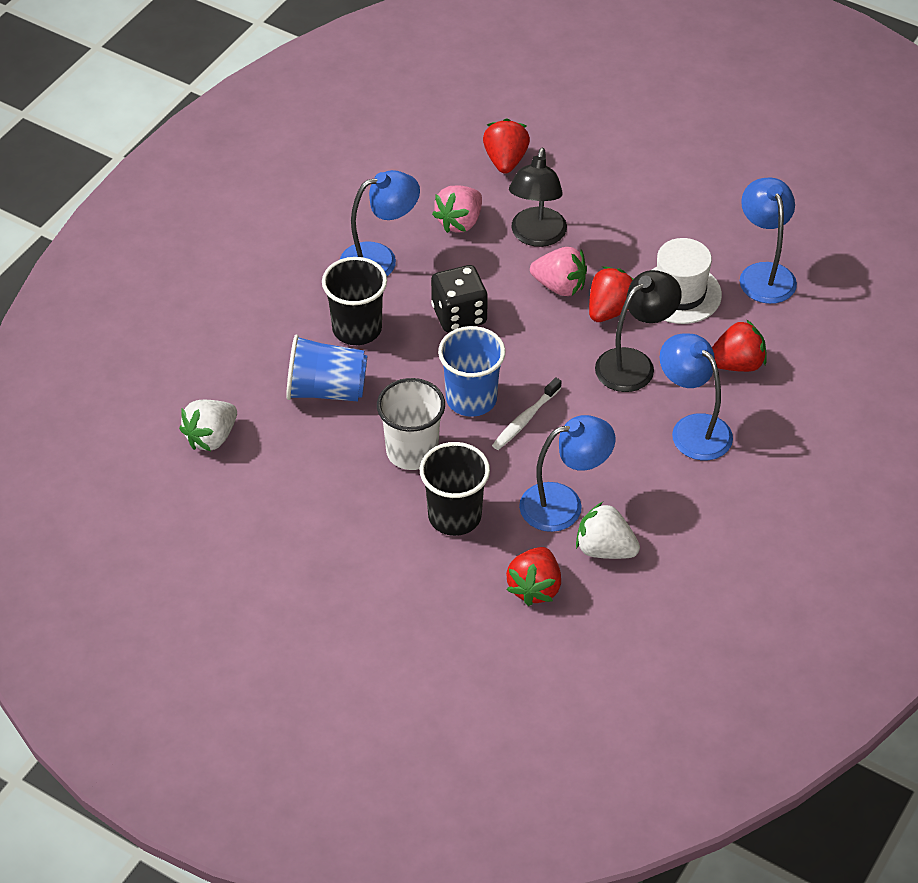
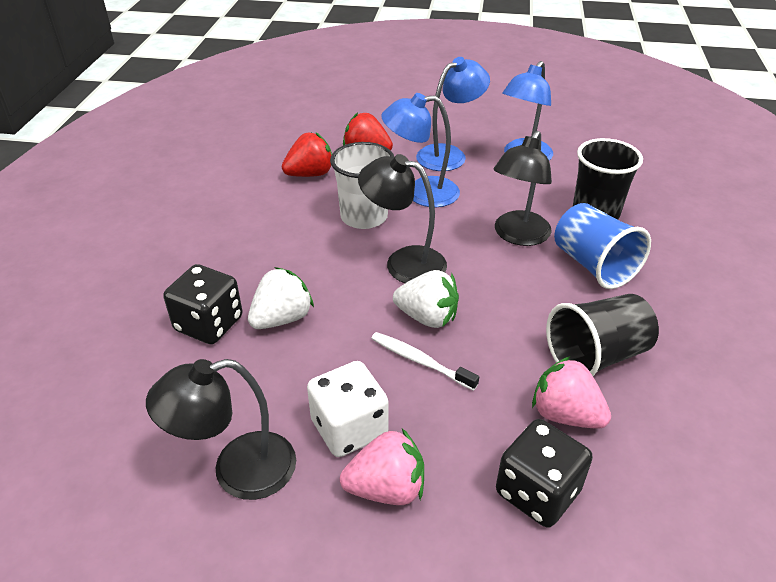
black dice: [431,265,488,332] = 1 -> [163,264,242,344] [496,419,593,528] = 2
black lamp: [509,148,567,247] [595,270,682,392] = 2 -> [146,359,296,500] [358,154,447,283] [494,131,552,246] = 3
blue cup: [286,335,367,401] [438,326,506,417] = 2 -> [554,203,651,289] = 1
blue lamp: [340,170,420,276] [519,415,615,532] [660,333,733,460] [740,178,797,304] = 4 -> [381,93,460,207] [416,57,490,171] [502,61,553,160] = 3
red strawberry: [483,118,530,174] [506,547,561,606] [589,266,633,322] [712,319,766,372] = 4 -> [282,133,332,177] [343,113,393,150] = 2
white dice: none = 0 -> [307,361,388,457] = 1
white hat: [652,238,722,324] = 1 -> none = 0

